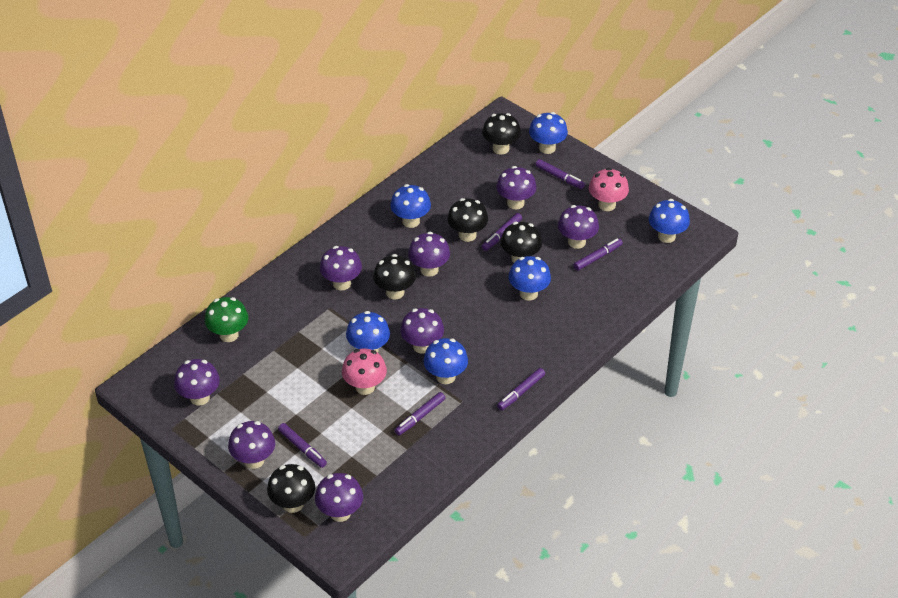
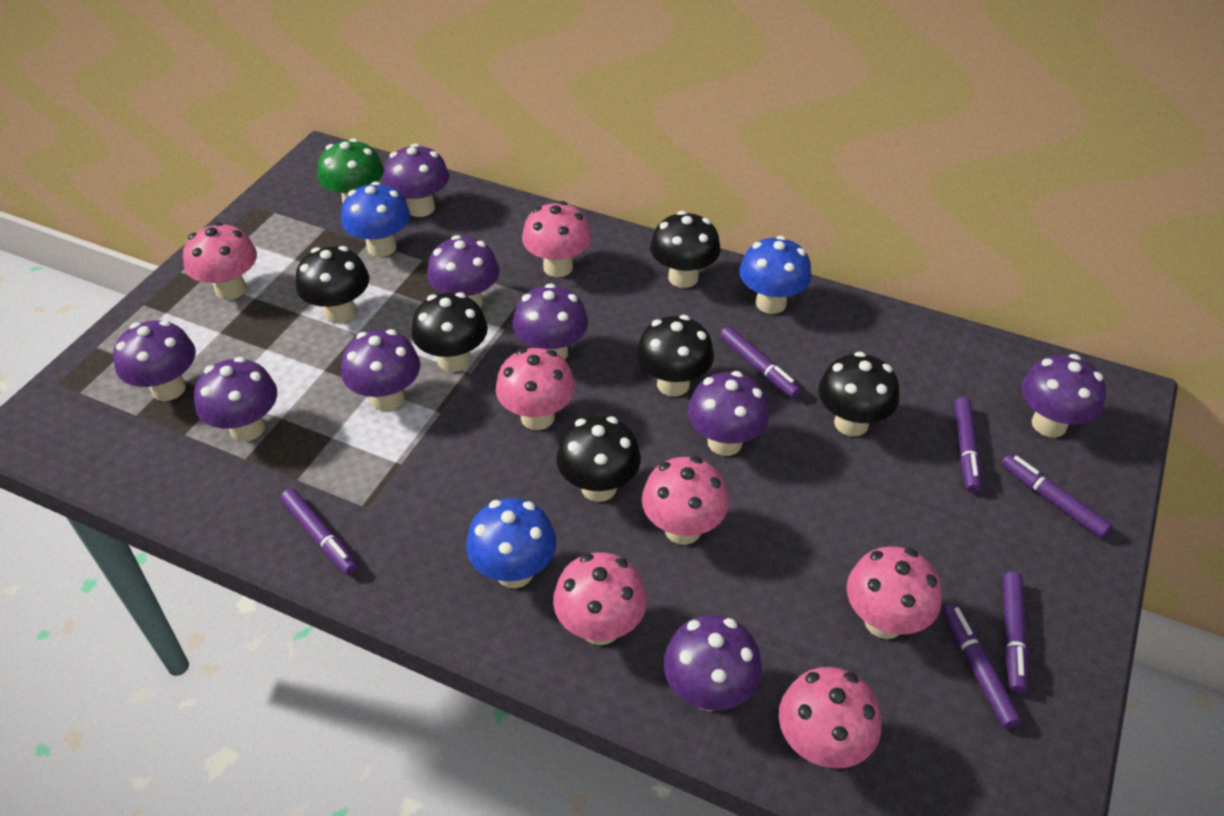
black mushroom: [267,464,315,513] [373,254,416,299] [447,198,488,242] [482,113,521,154] [501,222,542,263] = 5 -> [296,246,369,323] [411,292,488,372] [556,416,641,502] [636,315,714,397] [650,211,721,288] [818,351,899,436] = 6
blue mushroom: [346,311,390,353] [390,184,431,228] [424,338,468,384] [508,256,551,301] [529,112,568,154] [649,199,690,243] = 6 -> [341,181,410,257] [466,498,557,588] [739,236,812,314] = 3
pink mushroom: [342,348,387,395] [589,168,629,211] = 2 -> [183,222,257,300] [496,348,575,430] [522,201,592,277] [553,552,647,645] [642,456,729,545] [779,667,881,769] [847,546,942,639] = 7
purple mushroom: [174,359,220,406] [228,421,275,469] [315,473,363,522] [320,246,362,290] [400,308,444,354] [408,232,450,277] [496,166,536,209] [558,205,599,249] = 8 -> [113,320,196,401] [194,357,277,442] [341,329,420,411] [383,143,449,217] [427,235,499,307] [513,283,588,360] [663,615,762,711] [688,371,769,456] [1021,354,1106,438] = 9

